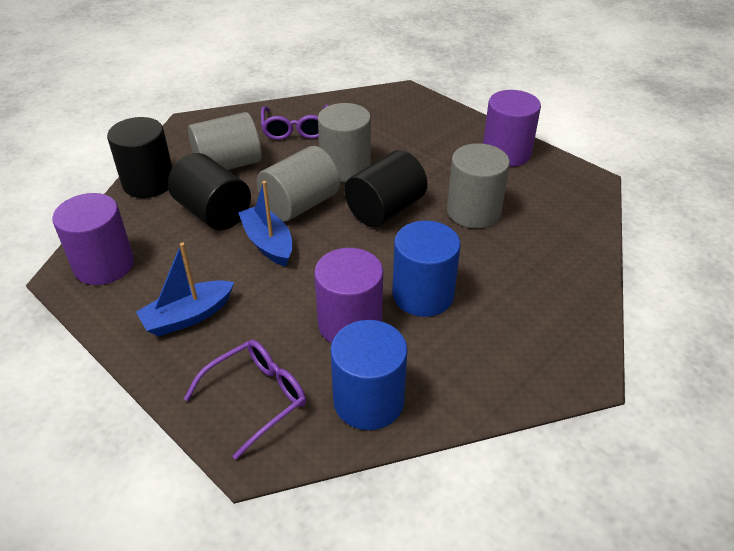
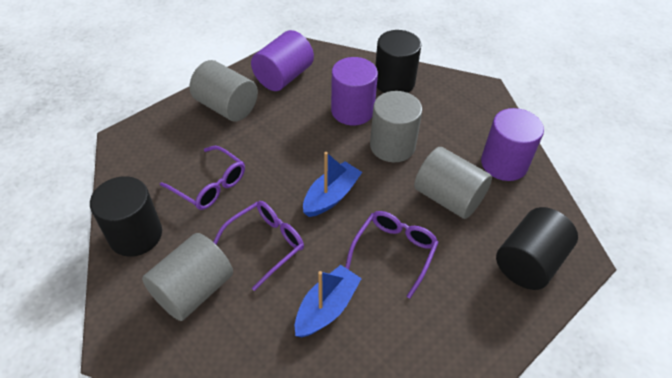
blue cylinder: [330,320,408,430] [392,221,461,317] = 2 -> none = 0
purple glasses: [184,340,306,460] [261,104,328,140] = 2 -> [160,146,245,210] [213,201,304,291] [345,211,439,299] = 3

